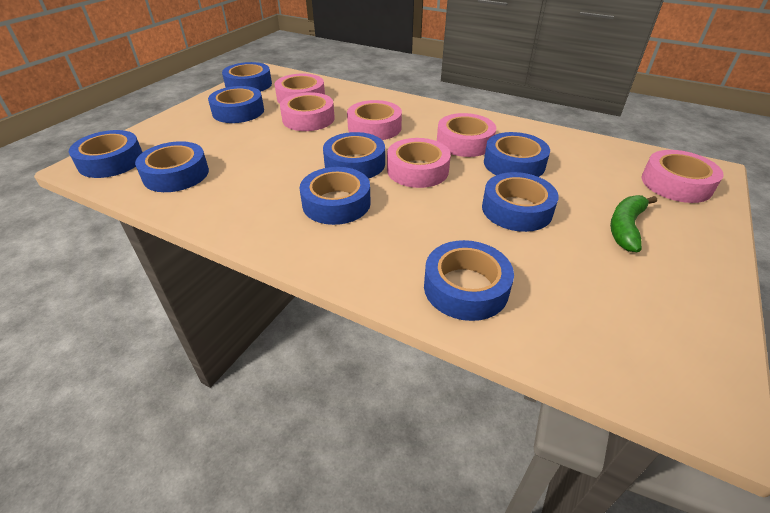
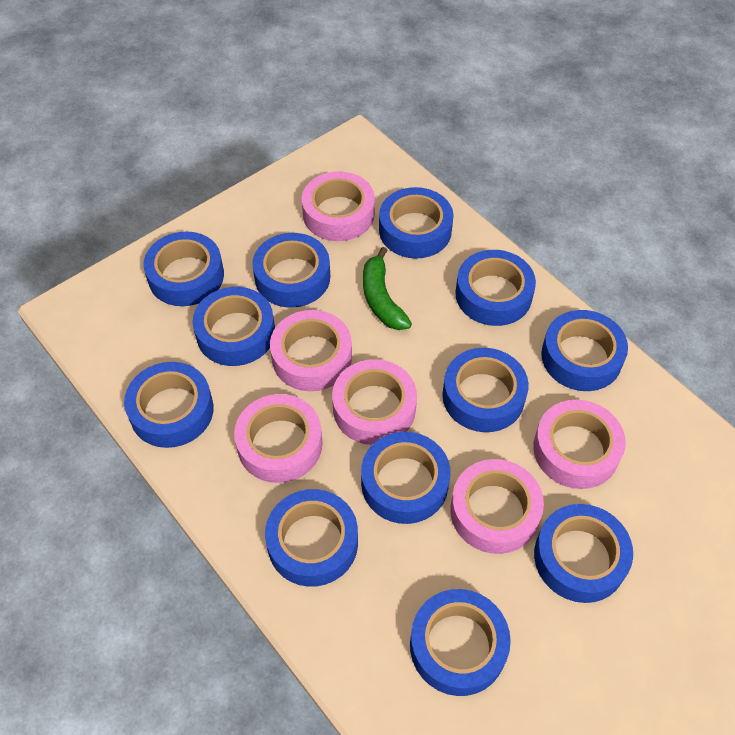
blue tape: [69,130,143,178] [135,141,209,192] [208,86,264,123] [222,62,272,92] [300,167,371,225] [323,132,385,179] [424,240,514,321] [482,172,559,232] [484,132,550,177] = 9 -> [124,362,214,448] [143,231,224,306] [192,287,275,366] [252,233,330,308] [265,489,358,587] [361,432,450,524] [379,187,454,259] [410,589,511,696] [442,348,529,432] [456,250,536,326] [534,504,633,603] [541,310,628,391] = 12

